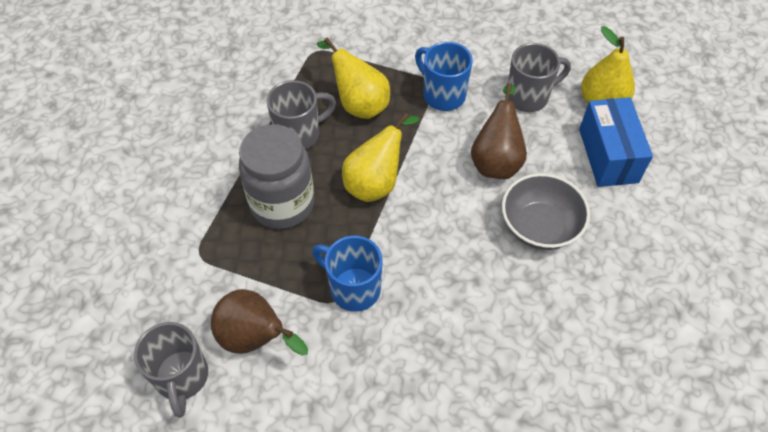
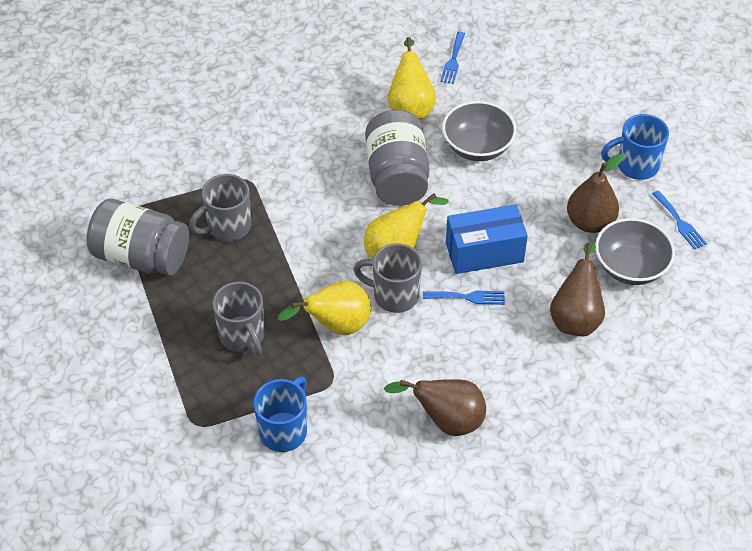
blue fork: none = 0 -> [423,290,505,305] [440,32,465,84] [652,190,707,250] = 3
brown pear: [211,289,308,356] [471,84,527,179] = 2 -> [384,379,486,436] [550,242,605,336] [567,154,623,233] = 3
grey bowl: [502,173,590,250] = 1 -> [442,101,516,161] [595,218,675,285] = 2
grey jar: [239,124,314,229] = 1 -> [86,199,189,276] [365,110,429,206] = 2

